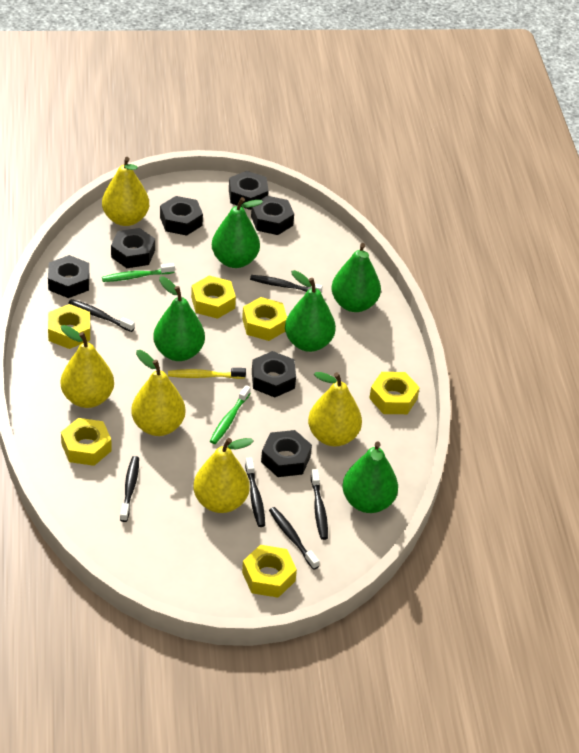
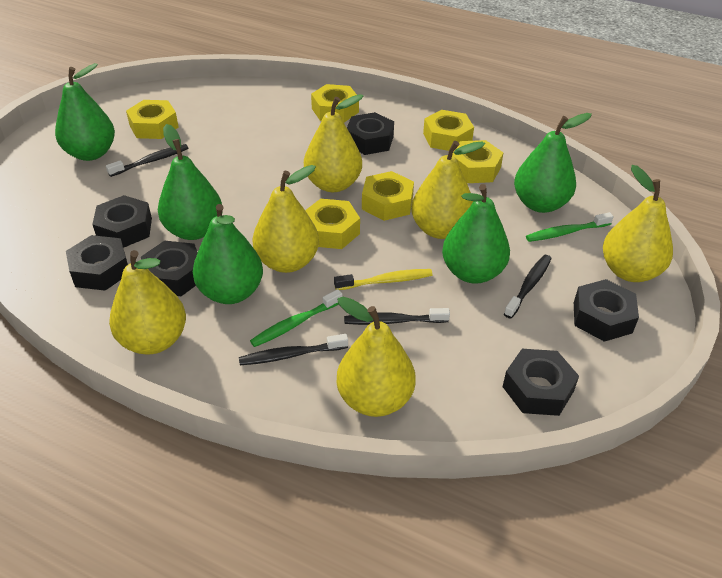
black nut: [48,255,89,298] [111,228,155,268] [160,196,203,236] [229,171,269,210] [251,196,294,235] [252,351,296,397] [261,430,312,477] = 7 -> [66,235,128,291] [92,195,152,248] [141,241,198,296] [347,112,394,155] [503,349,579,416] [574,279,639,342] = 6
black toothbrush: [68,299,135,332] [120,456,139,522] [245,457,265,527] [250,275,322,292] [269,507,320,570] [311,469,328,540] = 6 -> [106,144,188,177] [239,334,348,365] [344,308,450,325] [504,255,552,319] = 4
yellow pear: [61,325,114,408] [102,157,149,226] [131,350,185,436] [194,438,253,513] [308,372,362,446] = 5 -> [109,250,186,354] [252,165,319,273] [304,94,364,192] [337,297,416,417] [411,141,485,239] [603,165,673,282] = 6

